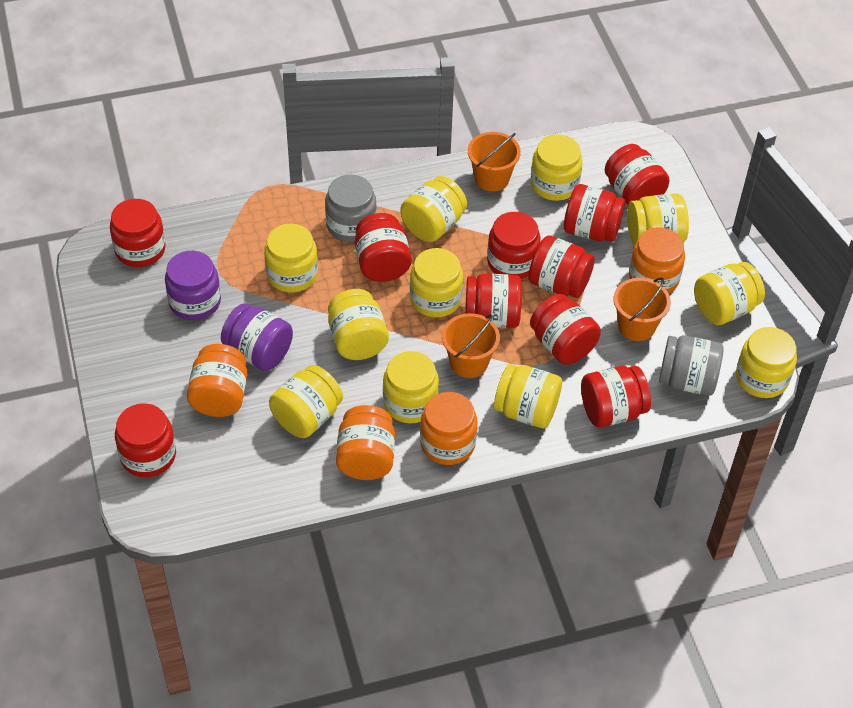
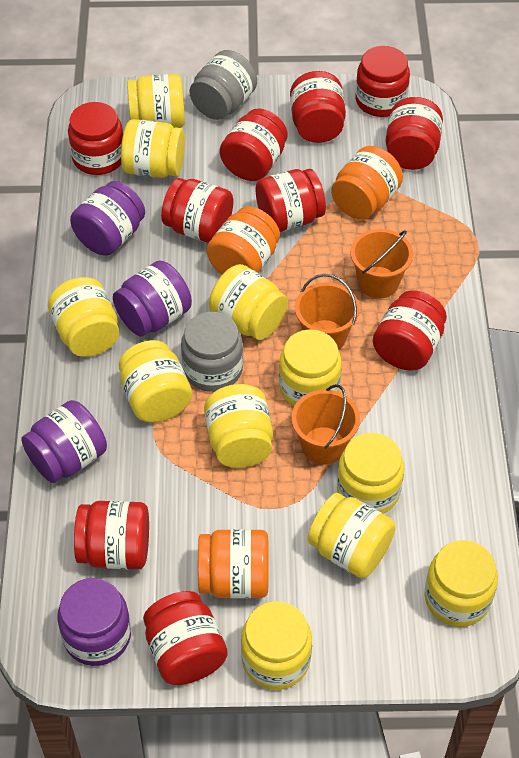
orange jar: [187,344,247,417] [336,405,395,480] [420,392,478,465] [629,227,685,293] = 4 -> [198,529,268,598] [207,206,280,275] [331,146,403,219] = 3
purple jar: [165,251,221,320] [221,304,293,371] = 2 -> [21,400,107,483] [57,578,131,666] [70,181,145,256] [113,260,192,336] = 4

